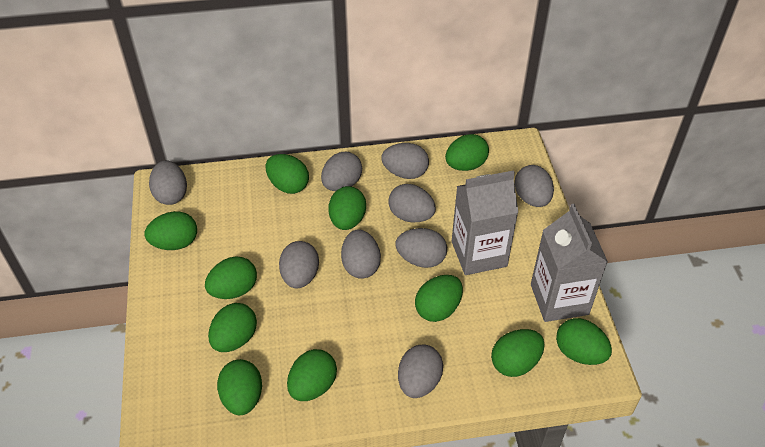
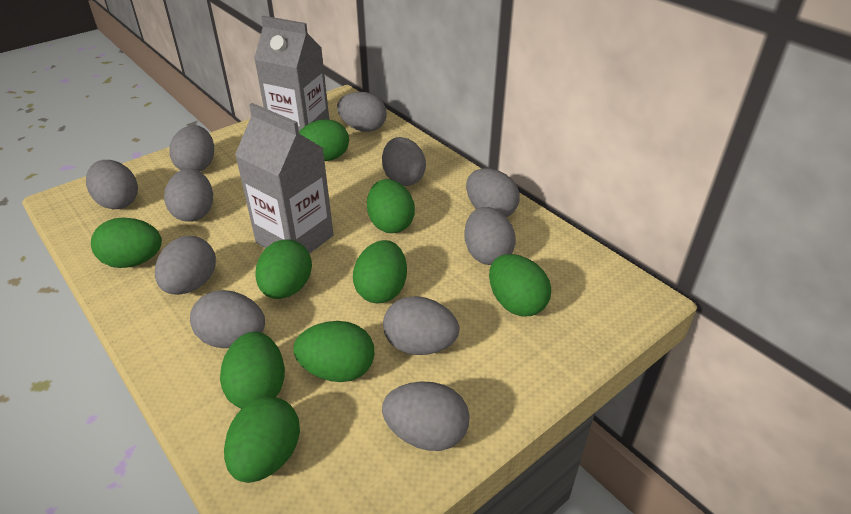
green egg: [145,211,197,250] [205,256,257,299] [208,303,257,352] [217,359,262,415] [265,154,309,194] [287,349,337,401] [329,186,366,230] [415,275,463,322] [445,134,489,171] [491,329,545,377] [556,318,612,365] = 11 -> [91,218,162,268] [220,332,285,409] [224,397,300,483] [255,239,312,299] [293,321,375,382] [299,119,349,161] [353,240,407,303] [367,179,415,233] [489,254,551,317] = 9
grey egg: [149,160,187,205] [279,241,319,289] [321,152,362,191] [341,229,381,279] [381,143,429,179] [388,184,436,222] [395,228,447,268] [398,345,443,398] [514,165,554,207] = 9 -> [86,160,138,209] [155,236,216,295] [164,168,213,222] [169,125,214,171] [190,290,265,348] [337,92,387,132] [382,137,426,186] [382,381,470,451] [383,296,459,355] [464,207,516,265] [466,168,520,217] = 11

